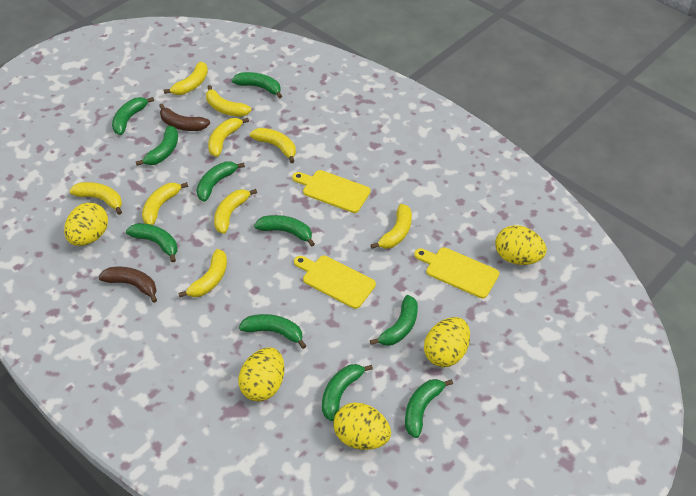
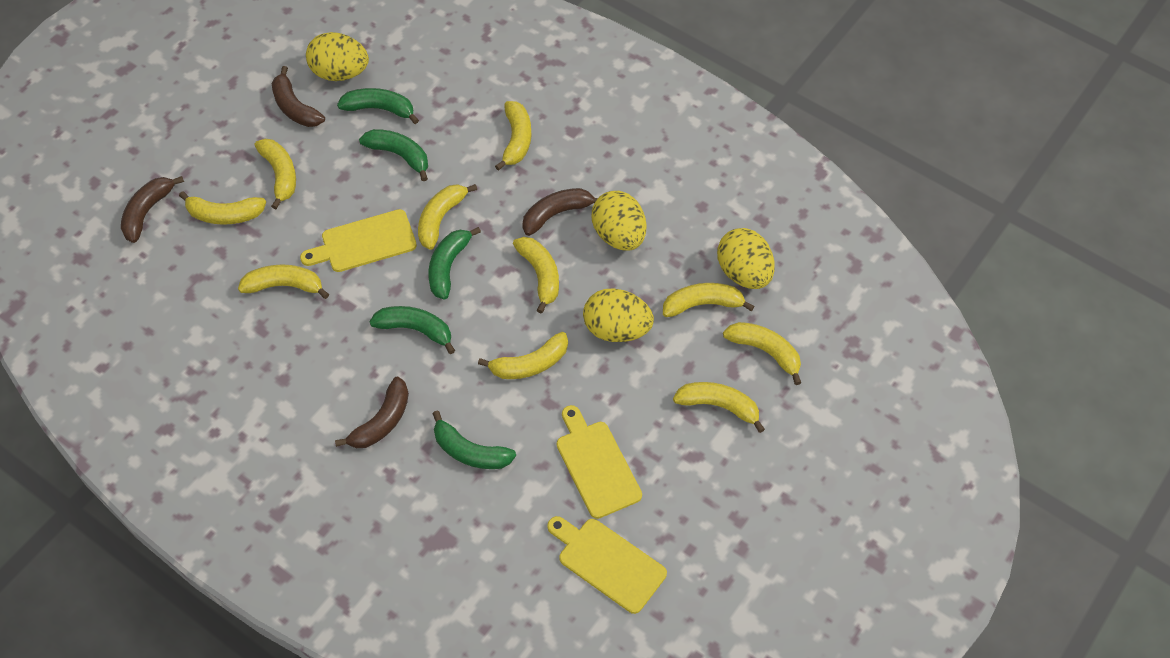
brown banana: [98,267,157,303] [159,104,210,131] = 2 -> [121,176,184,243] [272,66,325,127] [335,377,409,448] [522,188,598,236] = 4
green banana: [112,97,154,135] [126,223,177,263] [136,126,178,166] [196,162,245,202] [232,72,282,99] [239,314,306,349] [254,215,315,247] [322,364,373,421] [370,295,418,346] [405,379,453,438] = 10 -> [337,88,419,124] [359,129,428,181] [370,306,455,354] [428,227,481,299] [432,411,516,469] = 5
yellow banana: [69,182,122,215] [142,182,188,225] [164,62,208,95] [178,249,227,297] [206,85,251,117] [208,118,249,157] [214,189,257,234] [250,128,296,163] [371,204,412,249] = 9 -> [179,191,266,225] [238,265,329,299] [255,139,296,209] [418,184,477,250] [478,332,568,379] [495,101,532,171] [513,237,559,314] [663,283,754,317] [673,382,765,433] [723,322,801,385] = 10
yellow egg: [64,202,108,246] [238,347,285,401] [334,403,391,450] [424,317,470,367] [495,225,547,265] = 5 -> [306,32,369,81] [583,288,654,342] [592,191,646,251] [717,228,775,289] = 4

